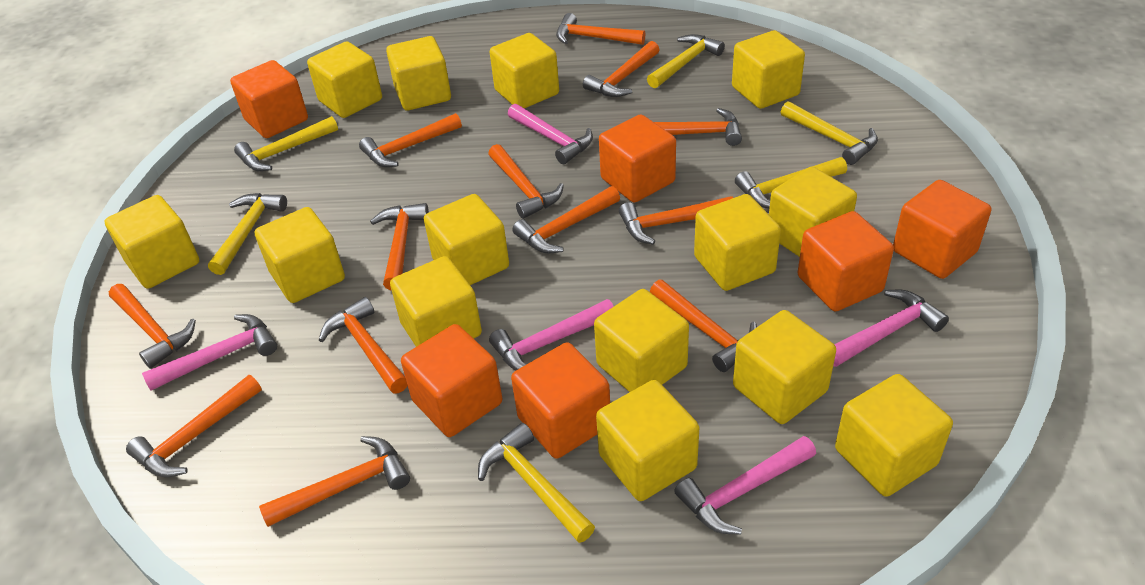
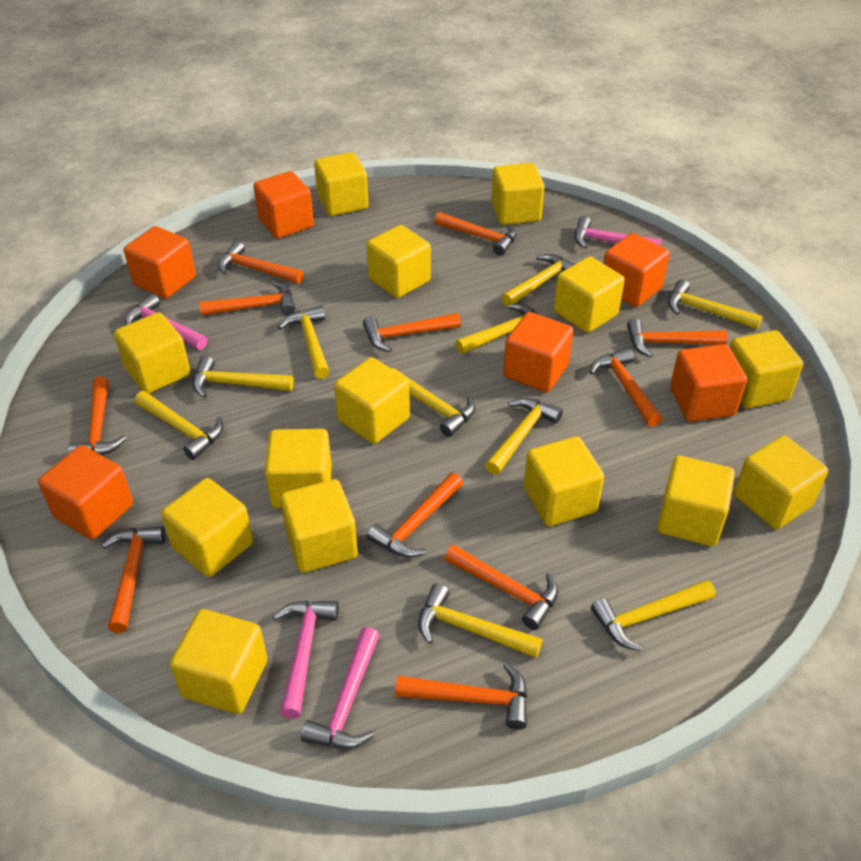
orange hammer: [109,284,196,369] [126,375,262,477] [259,436,410,527] [319,297,408,393] [359,113,462,167] [370,203,429,291] [488,144,564,219] [512,186,620,253] [556,13,645,45] [583,41,660,97] [619,196,733,245] [650,280,757,372] [654,108,742,146] = 13 -> [68,376,127,455] [102,526,166,633] [199,281,295,316] [218,241,304,284] [363,313,461,352] [367,473,463,558] [395,662,528,730] [434,212,516,256] [444,544,558,630] [590,348,662,427] [627,319,728,357] = 11
pink hammer: [142,314,277,391] [489,299,614,371] [508,104,593,164] [674,436,816,535] [833,290,949,367] = 5 -> [125,294,208,350] [273,601,339,719] [301,627,380,749] [574,216,661,248] = 4
yellow hammer: [208,193,287,275] [234,116,338,171] [478,423,595,543] [647,34,725,88] [735,157,847,208] [781,101,878,165] = 6 -> [134,391,223,460] [192,356,294,398] [278,306,330,379] [391,368,475,437] [418,583,542,658] [456,304,539,354] [485,397,563,475] [502,254,575,306] [591,580,716,651] [668,279,763,329] = 10

